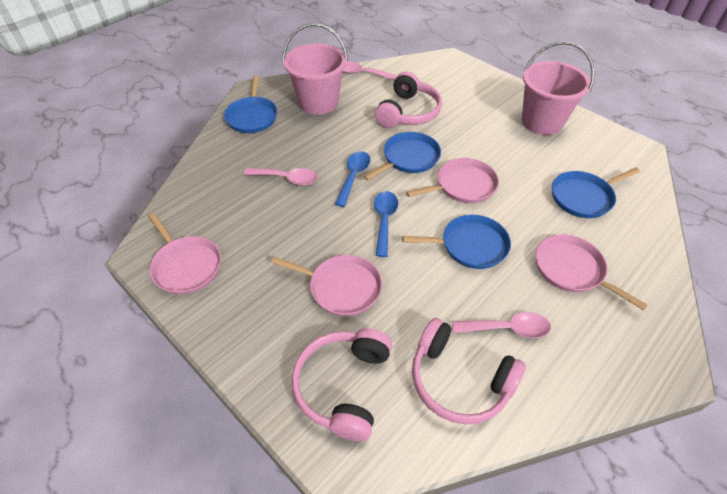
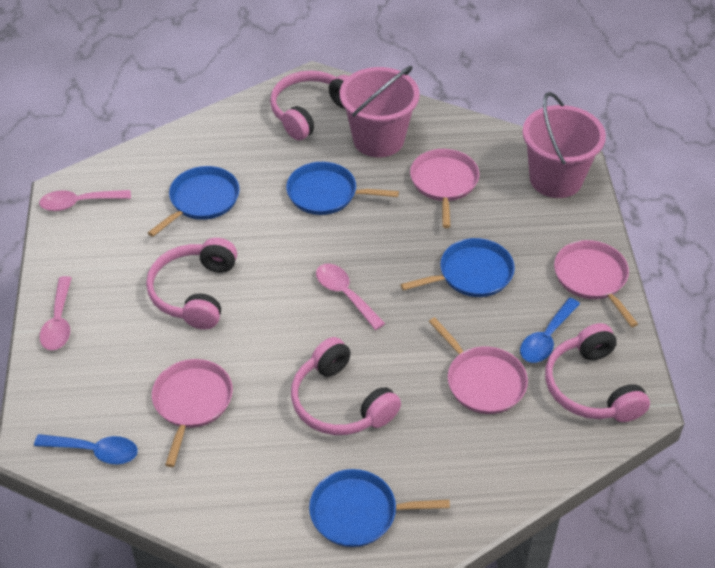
pink headphones: [292,328,392,441] [375,71,442,128] [412,318,526,424] = 3 -> [146,238,237,329] [270,70,349,140] [291,337,401,435] [545,323,650,422] = 4

